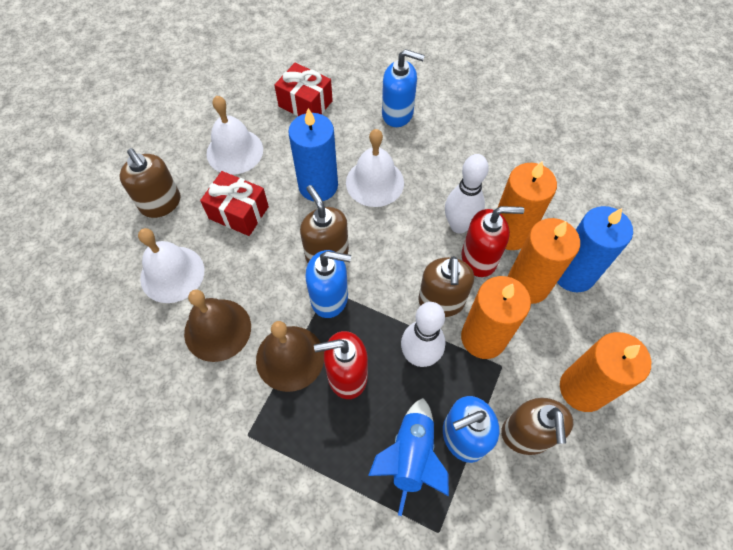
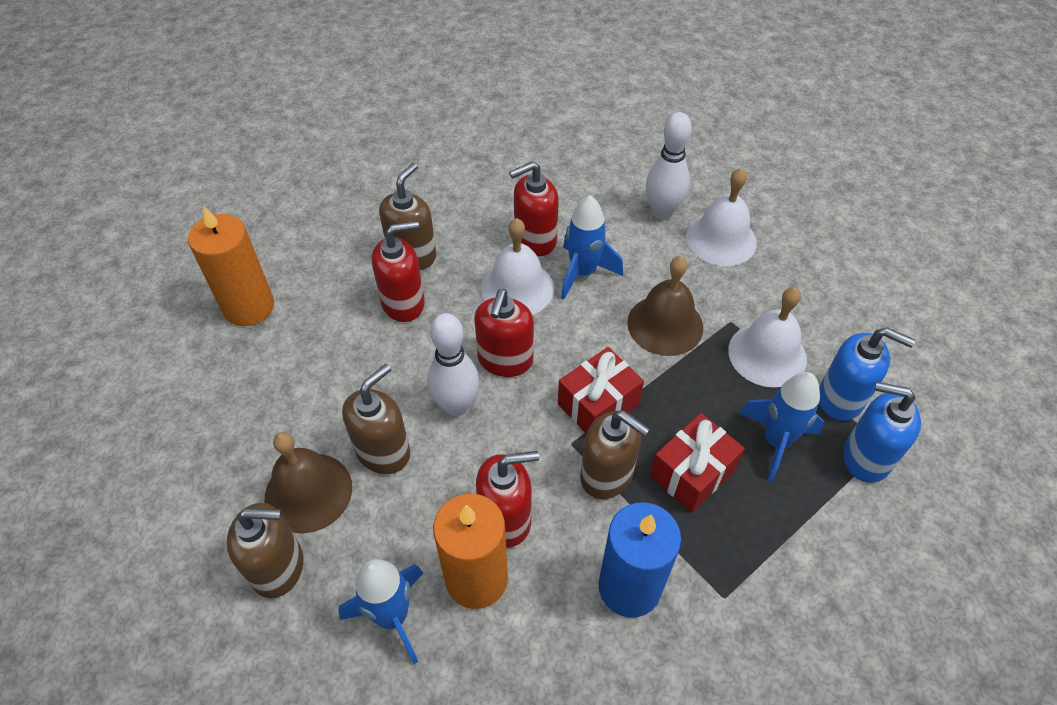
blue candle: [288,108,338,201] [557,206,633,292] = 2 -> [598,502,681,618] = 1
blue rocket: [368,398,449,516] = 1 -> [338,559,423,664] [561,195,623,300] [739,372,824,482] = 3
blue soap dispenser: [305,250,351,318] [382,49,425,127] [443,396,500,463] = 3 -> [819,328,915,421] [843,382,921,483] = 2
orange candle: [461,276,531,359] [498,161,557,250] [508,218,580,304] [560,332,651,412] = 4 -> [188,207,274,326] [433,494,508,609] = 2
red soap dispenser: [314,331,368,399] [461,206,524,277] = 2 -> [372,221,425,322] [474,289,534,377] [476,451,539,547] [509,162,559,256] = 4

